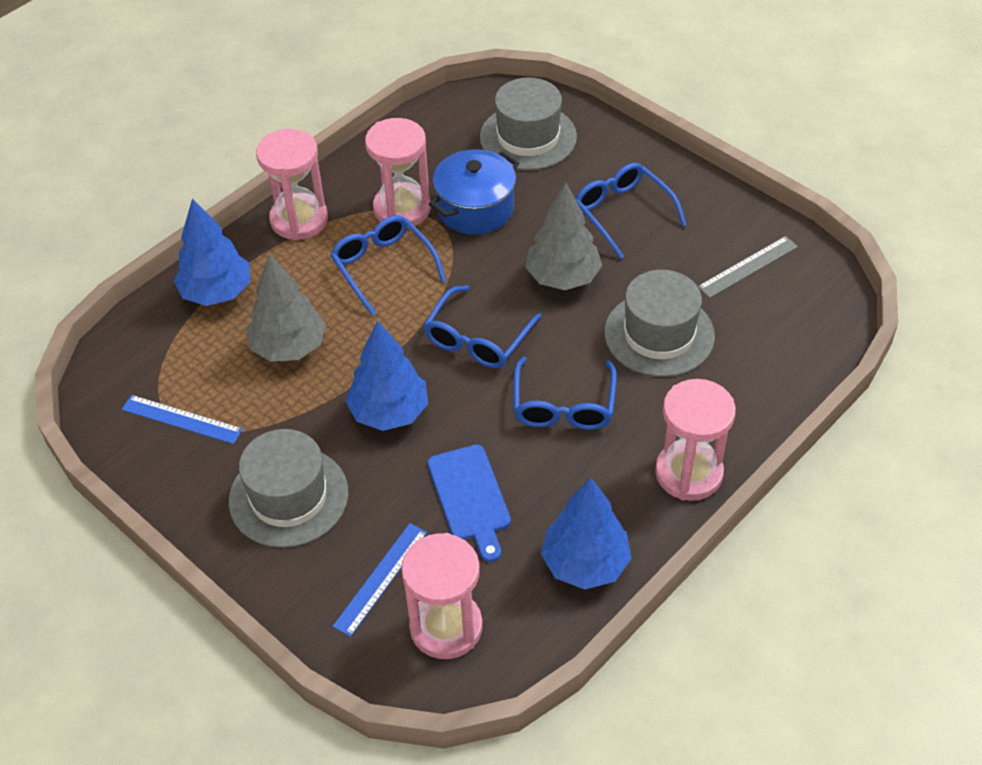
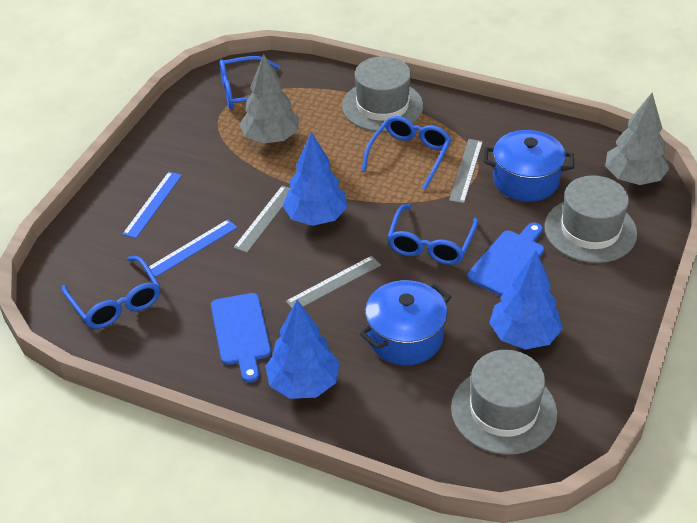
blue cutting board: [428,445,511,562] = 1 -> [211,293,271,383] [467,223,544,296] = 2
blue pot: [429,149,519,235] = 1 -> [360,280,451,365] [484,130,574,202] = 2
grey ruler: [698,236,798,298] = 1 -> [233,185,291,253] [286,256,381,308] [449,139,483,203] = 3
pink hourglass: [256,129,328,241] [365,118,431,228] [401,533,483,659] [655,379,736,501] = 4 -> none = 0

